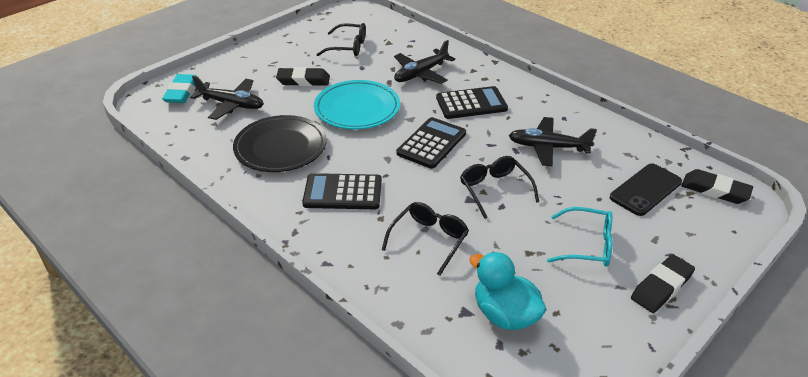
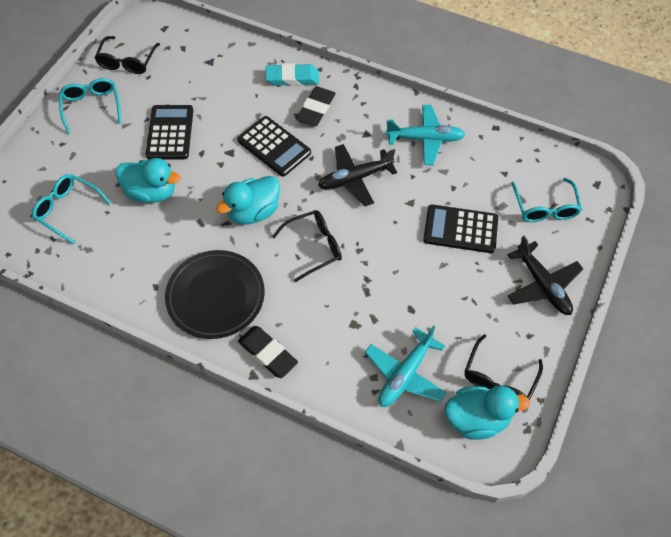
black eraser: [276,67,330,86] [631,254,695,313] [681,169,753,204] = 3 -> [238,326,298,378] [296,86,336,126] = 2
black phone: [610,164,682,216] = 1 -> none = 0
black plane: [190,76,264,120] [394,40,455,84] [509,117,597,166] = 3 -> [318,144,397,206] [508,236,583,315] = 2
turquoise duck: [469,252,547,330] = 1 -> [115,158,181,203] [216,176,280,225] [445,385,530,440] = 3
turquoise glasses: [547,207,613,267] = 1 -> [32,174,111,244] [59,78,122,134] [511,178,582,222] = 3
turquoise plane: none = 0 -> [365,325,447,407] [386,105,465,165] = 2
turquoise plate: [314,80,400,129] = 1 -> none = 0

